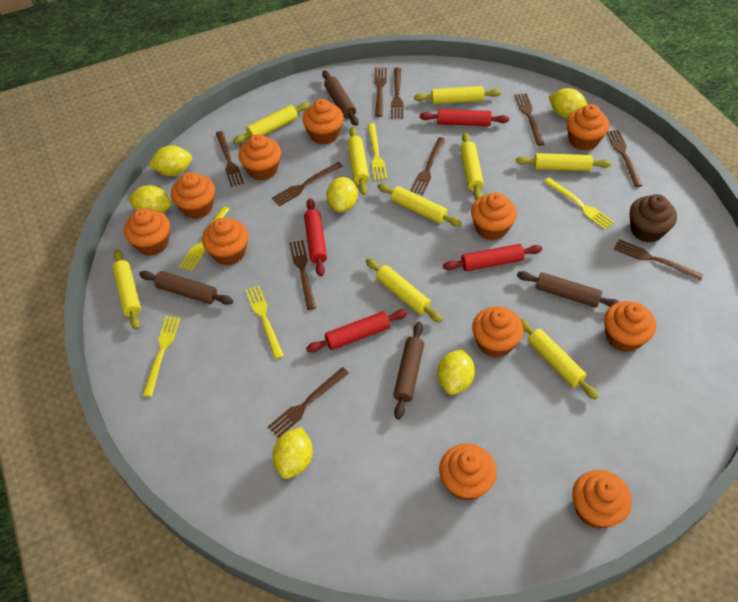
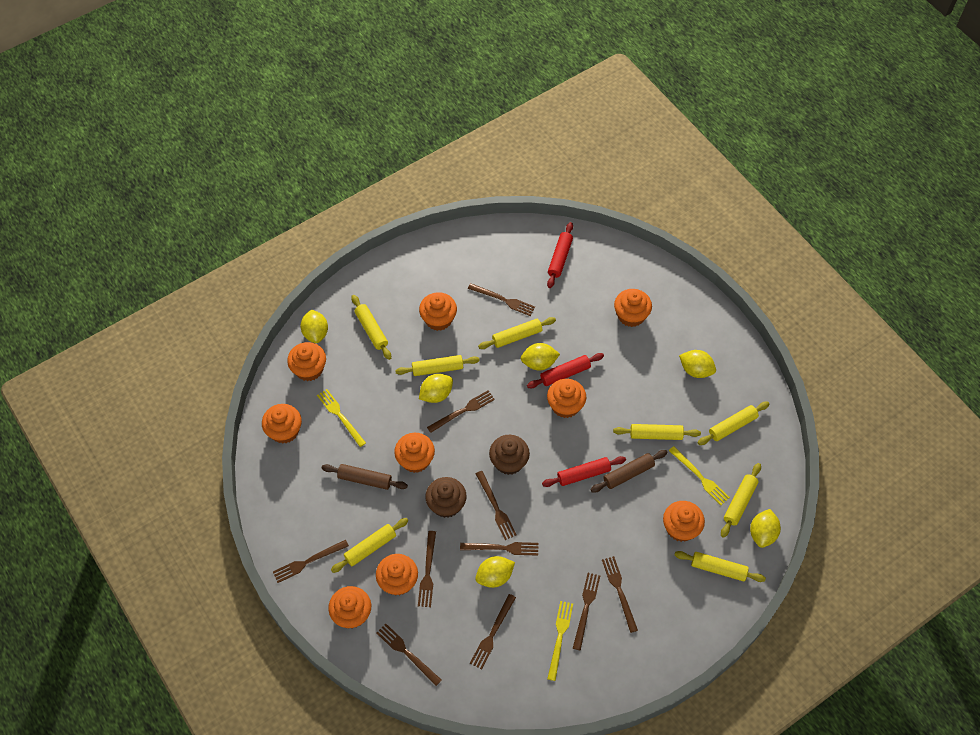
brown cupcake: [630,194,677,243] = 1 -> [425,477,467,518] [489,435,530,475] = 2
brown rolling pin: [139,271,233,305] [322,70,358,126] [393,322,424,420] [517,271,619,307] = 4 -> [322,464,408,490] [591,450,668,493] = 2
orange cupcake: [124,208,170,256] [171,172,215,219] [202,218,248,265] [239,134,281,181] [302,99,344,145] [439,443,496,501] [471,192,517,240] [472,306,523,358] [567,104,609,151] [572,470,632,529] [604,301,656,352] = 11 -> [262,404,302,444] [287,342,326,381] [328,586,371,628] [376,554,418,595] [394,433,435,473] [419,292,457,331] [547,379,586,418] [614,289,652,327] [663,501,705,542] = 9
red rolling pin: [304,198,327,277] [306,309,408,352] [420,109,509,126] [443,244,542,271] = 4 -> [527,353,604,388] [542,456,626,487] [547,222,573,288] = 3
yellow fork: [142,316,181,397] [179,206,229,272] [245,286,284,359] [368,123,387,181] [544,177,615,230] = 5 -> [317,389,366,447] [547,601,573,681] [669,446,730,505] = 3
yellow rolling pin: [112,249,141,330] [233,102,310,144] [347,127,369,195] [366,258,443,323] [377,184,462,227] [414,86,501,104] [460,132,484,200] [516,153,611,171] [520,318,598,399] = 9 -> [331,518,408,573] [351,295,391,360] [395,355,480,376] [478,317,556,349] [613,424,701,440] [675,551,766,582] [698,402,770,445] [721,463,761,538] = 8

